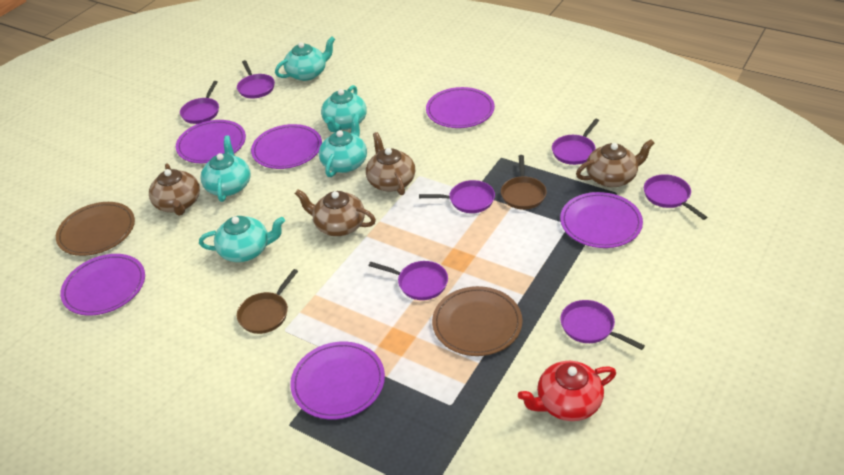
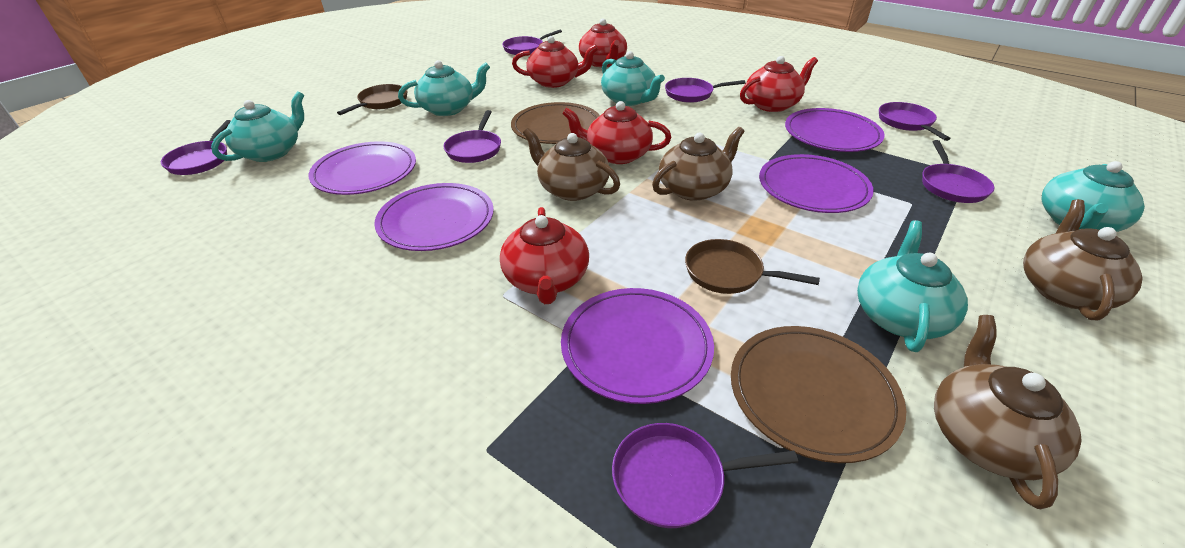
purple plate: [60,254,145,316] [176,120,246,163] [251,124,322,169] [290,341,385,420] [426,87,495,128] [560,192,643,248] = 6 -> [309,141,416,195] [374,183,494,251] [561,288,714,404] [759,154,874,213] [785,108,885,152] = 5
red teapot: [518,361,616,421] = 1 -> [500,207,589,304] [512,36,598,88] [562,101,671,164] [579,18,627,67] [740,56,818,112] = 5

